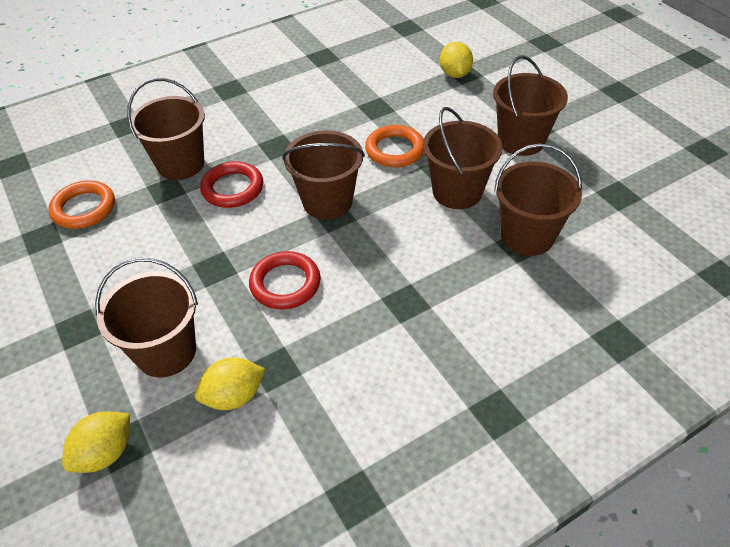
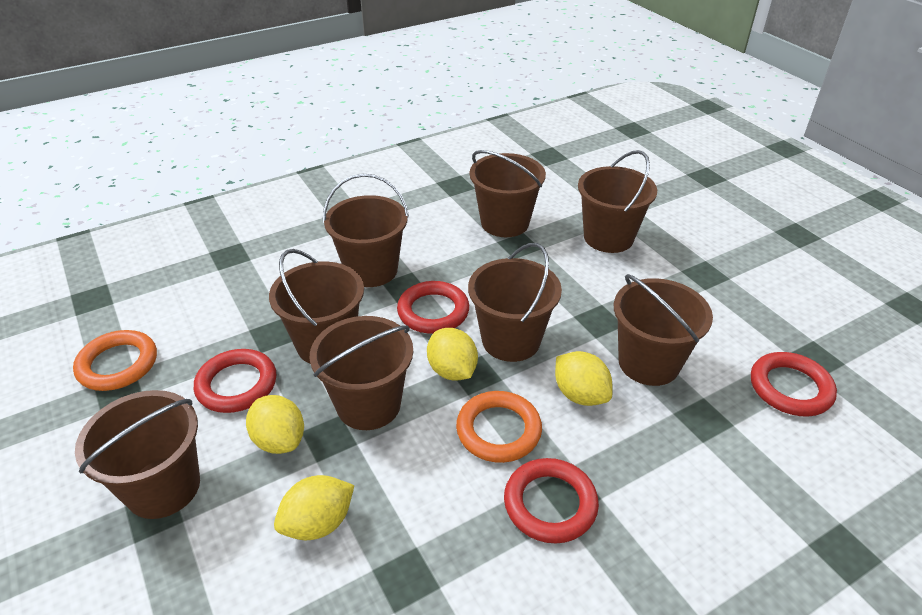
brown bucket: [95,258,198,378] [127,78,205,180] [282,130,365,220] [423,107,503,209] [493,55,568,156] [494,143,582,256] = 6 -> [75,390,200,519] [269,249,364,364] [310,316,413,430] [323,174,409,287] [468,243,562,362] [470,150,546,237] [578,150,657,253] [614,274,713,386] = 8
red ring: [200,161,263,208] [249,251,321,309] = 2 -> [194,349,276,413] [397,281,469,334] [504,458,599,543] [751,352,837,417] = 4
yellow lemon: [62,412,130,473] [194,357,265,410] [440,42,473,78] = 3 -> [246,395,304,454] [274,475,355,540] [427,328,478,381] [555,351,613,406] = 4

